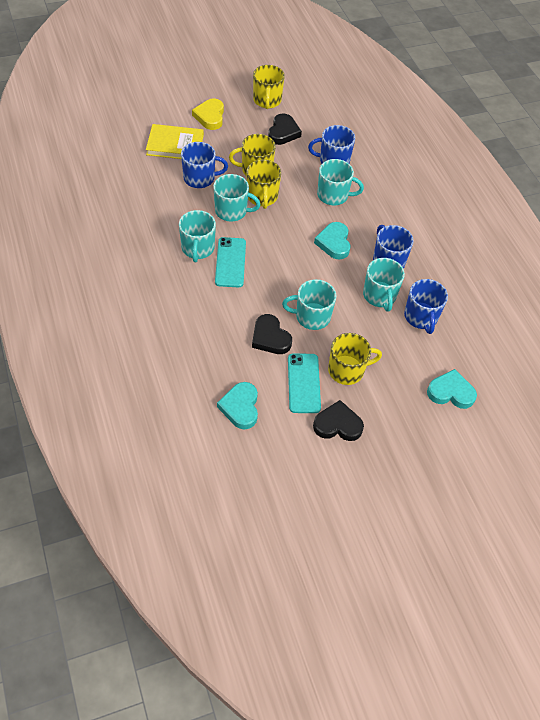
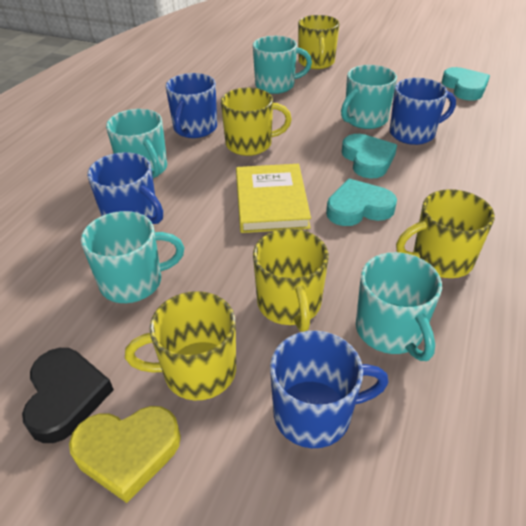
black heart: [252,314,292,354] [268,114,302,145] [313,400,364,441] = 3 -> [22,348,114,443] = 1
turquoise phone: [215,237,246,287] [288,353,321,413] = 2 -> none = 0
yellow mug: [229,134,276,176] [247,159,281,209] [253,65,285,109] [328,333,382,385] = 4 -> [125,291,236,400] [221,87,292,156] [253,229,329,332] [298,15,339,69] [396,189,495,278] = 5

